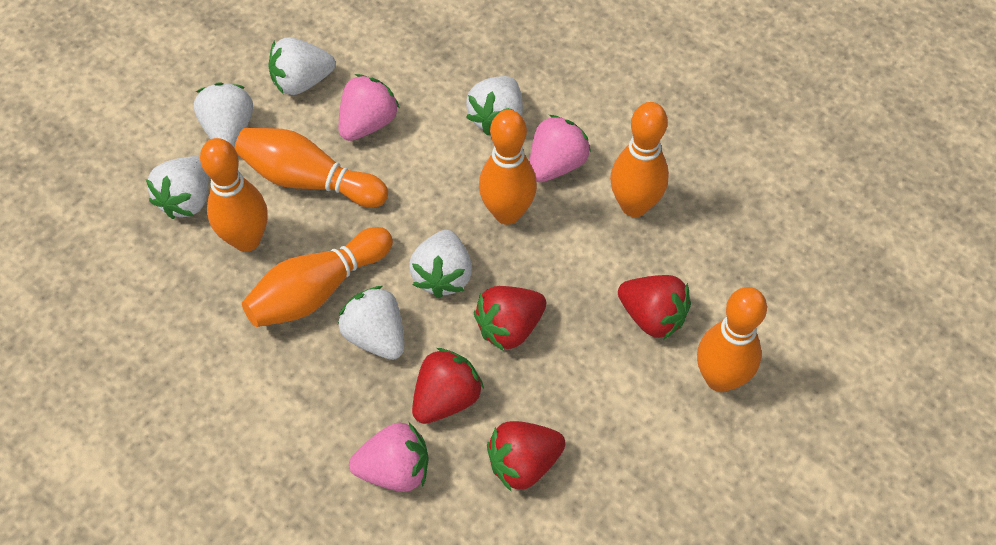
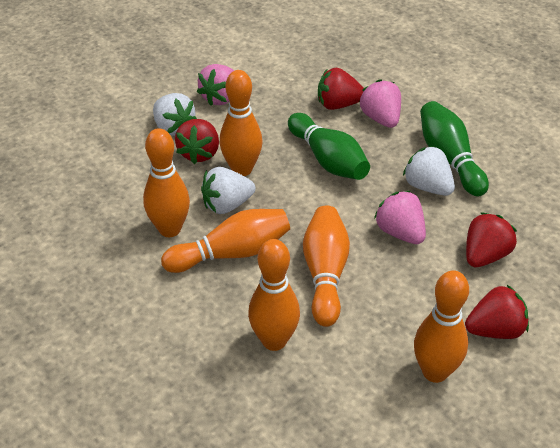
green bowling pin: none = 0 -> [288,113,370,180] [420,101,489,196] = 2
white strawberry: [146,156,208,219] [194,82,253,147] [269,37,335,95] [338,286,404,360] [409,230,472,298] [466,76,523,135] = 6 -> [153,93,197,136] [201,167,255,214] [403,146,455,196] = 3

